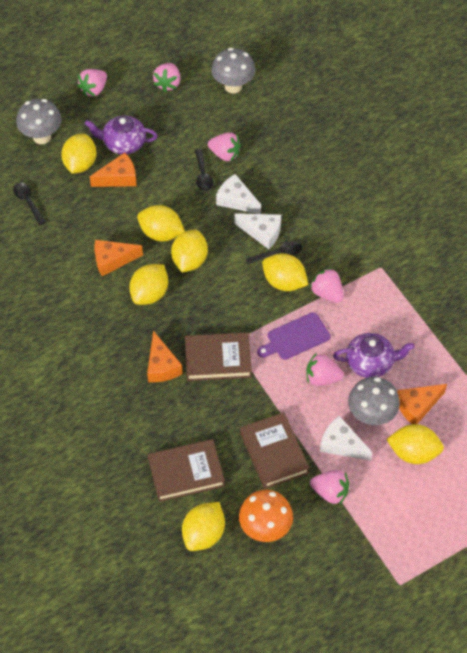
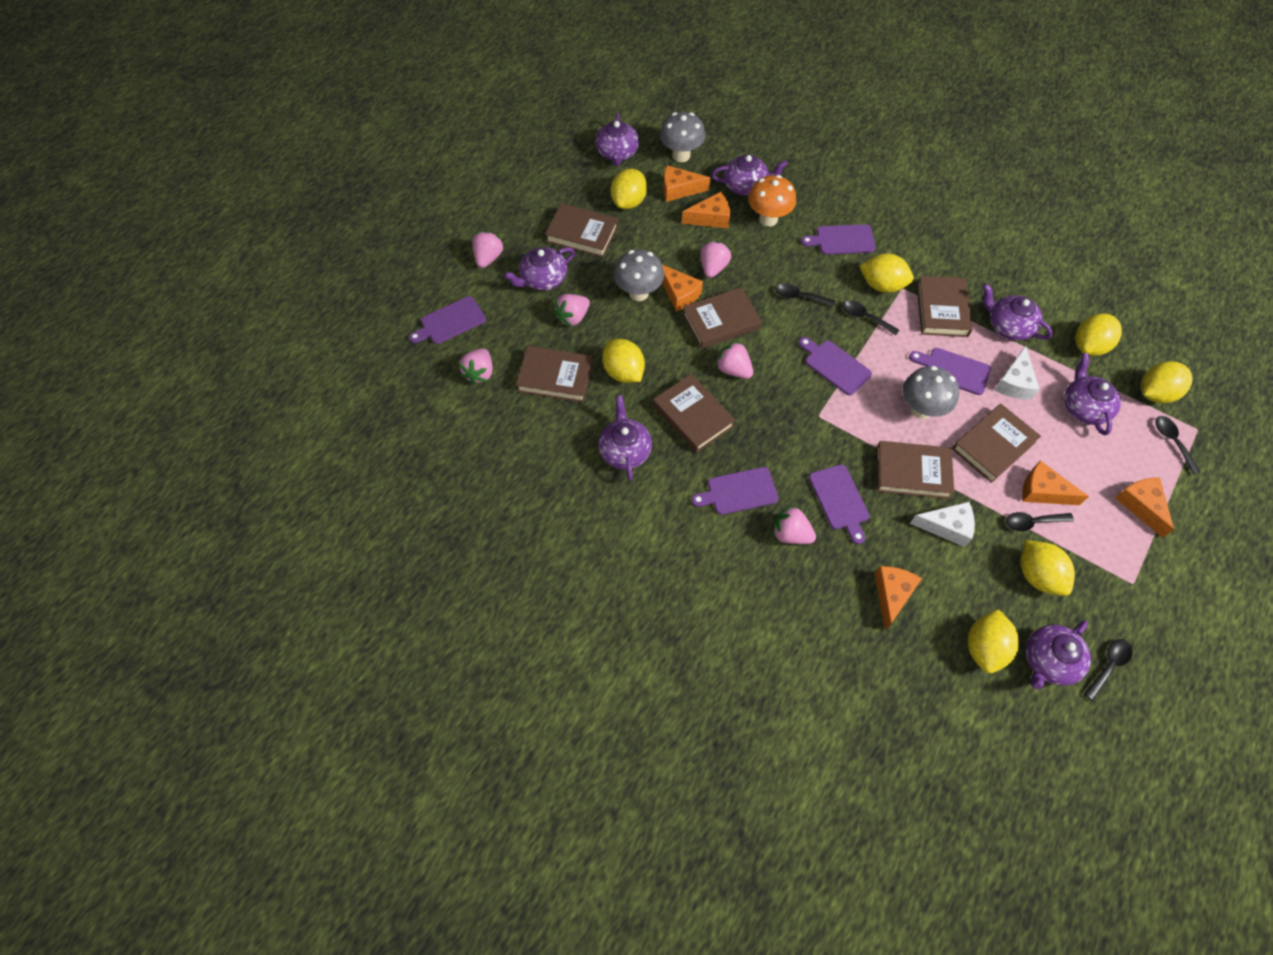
black spoon: [13,183,46,225] [195,149,213,191] [246,241,302,264] = 3 -> [775,283,835,307] [842,300,899,335] [1006,512,1074,531] [1084,639,1133,701] [1155,416,1201,474] = 5
brown book: [148,439,225,502] [185,332,252,381] [240,412,310,489] = 3 -> [516,346,593,402] [545,203,618,258] [653,374,736,453] [682,287,762,349] [876,441,954,499] [916,276,973,337] [952,404,1041,483] = 7
orange cheese: [90,153,137,187] [94,240,143,276] [147,331,183,382] [397,384,447,424] = 4 -> [662,265,703,311] [663,165,710,202] [682,192,730,228] [875,566,922,630] [1022,461,1089,505] [1115,478,1174,538] = 6
purple cutting board: [257,312,331,360] = 1 -> [409,296,486,344] [691,467,778,515] [799,337,872,395] [801,224,876,254] [809,464,869,544] [909,348,991,395] = 6
purple teapot: [85,116,158,154] [333,333,415,378] = 2 -> [504,247,575,291] [595,113,639,166] [598,395,652,481] [712,155,788,196] [982,284,1053,341] [1026,621,1091,690] [1064,353,1121,435] = 7
white cheese: [216,174,261,214] [235,213,281,249] [320,416,373,461] = 3 -> [910,502,975,547] [994,346,1039,400] = 2

